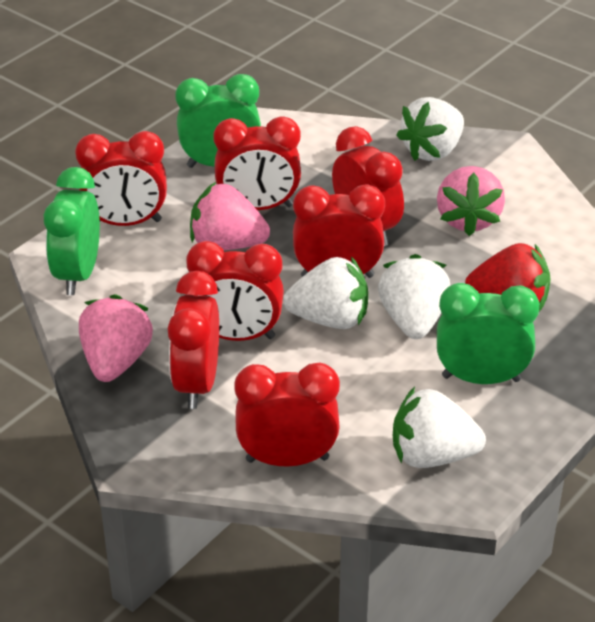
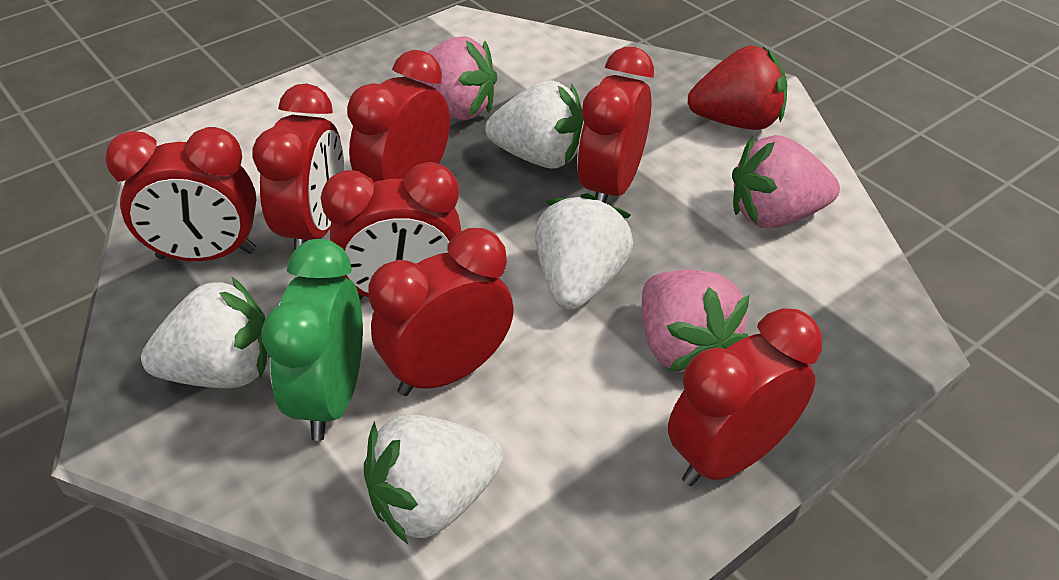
green clock: [44,167,100,295] [175,74,261,168] [437,283,540,384] = 3 -> [262,239,363,441] = 1

